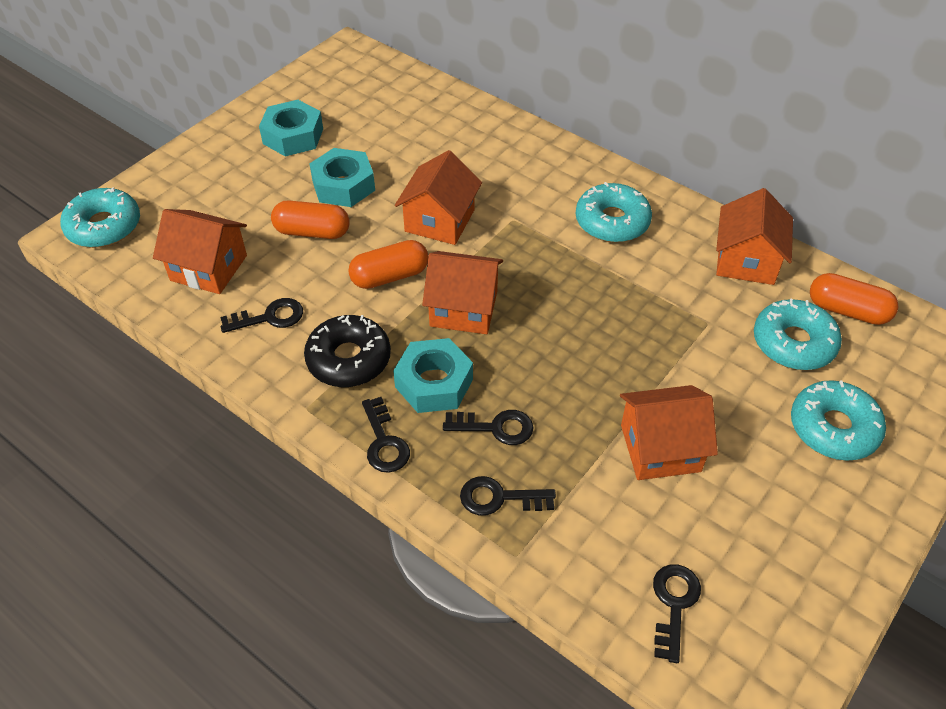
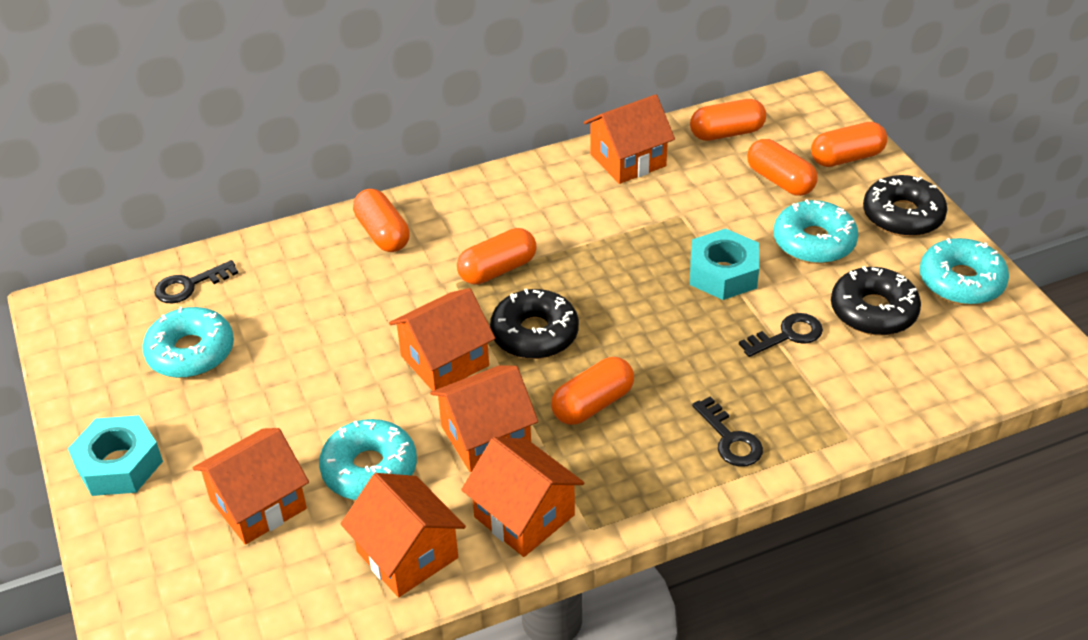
black donut: [304,315,391,387] = 1 -> [490,288,579,359] [831,266,921,335] [863,175,947,237] = 3
black key: [220,298,303,333] [362,397,410,473] [443,410,534,445] [460,476,556,516] [653,565,701,663] = 5 -> [154,260,238,303] [692,396,763,467] [739,313,823,357] = 3
orange capsule: [271,200,350,239] [348,240,428,289] [810,273,899,325] = 3 -> [353,189,410,252] [457,228,537,285] [551,357,634,425] [690,99,766,141] [747,139,818,196] [811,122,887,167] = 6
orange house: [153,209,247,294] [395,150,482,245] [422,251,503,334] [620,385,718,480] [716,188,793,285] = 5 -> [193,428,309,545] [340,473,466,597] [389,288,495,391] [430,365,538,472] [461,437,584,557] [584,94,675,184] = 6
turquoise nut: [259,100,323,156] [309,148,375,207] [393,338,473,413] = 3 -> [68,415,163,496] [690,229,759,300] = 2

